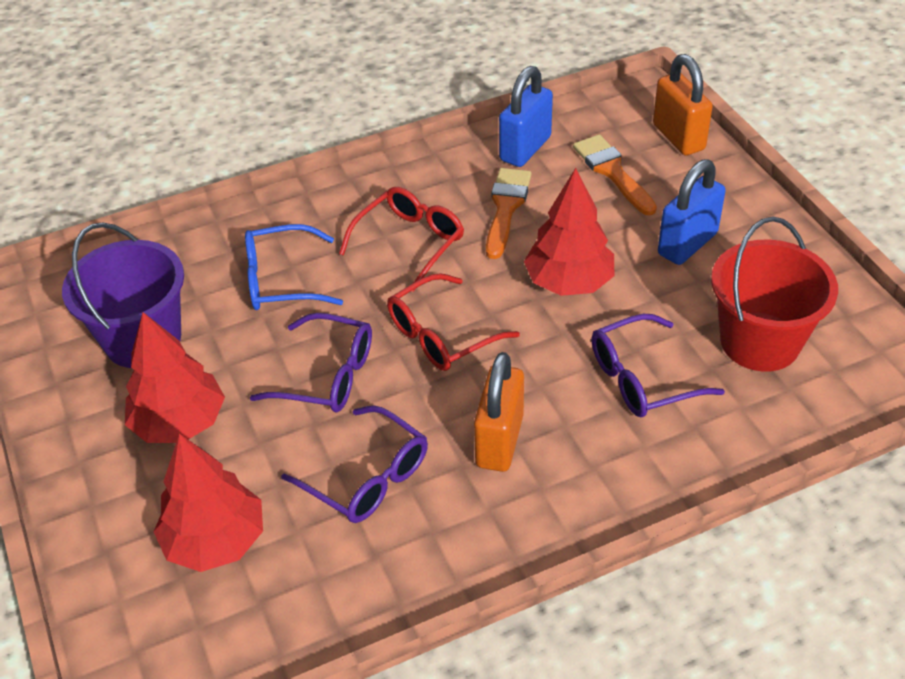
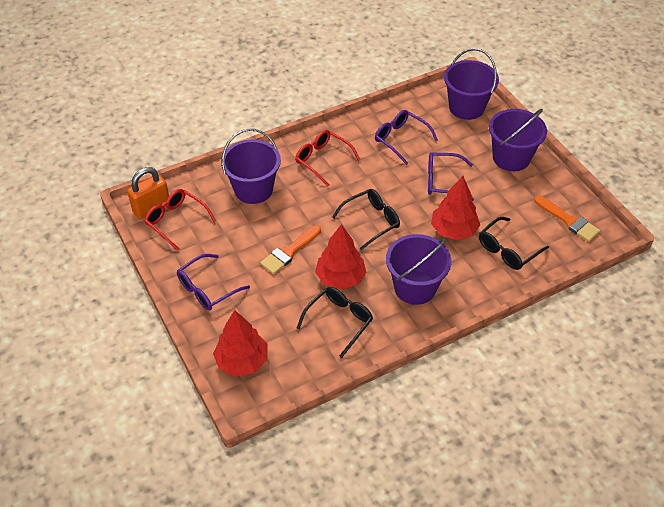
black glasses: none = 0 -> [297,287,373,358] [332,189,400,250] [479,217,549,270] = 3
blue glasses: [245,224,343,310] = 1 -> none = 0
blue padlock: [499,66,553,167] [658,159,726,265] = 2 -> none = 0
orange padlock: [474,352,524,472] [653,54,713,155] = 2 -> [127,167,169,220] = 1
purple bucket: [62,222,184,368] = 1 -> [221,129,281,204] [386,234,452,305] [444,48,499,120] [489,109,547,171] = 4
red bucket: [711,217,838,372] = 1 -> none = 0

